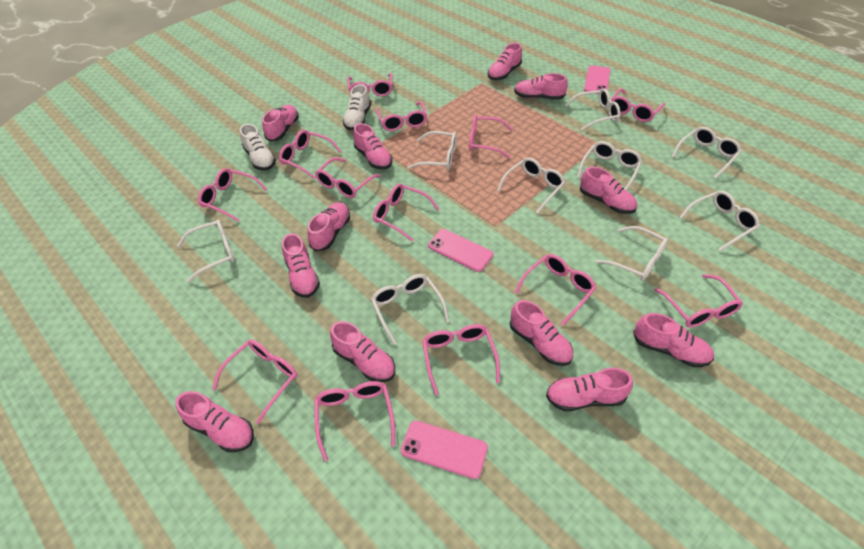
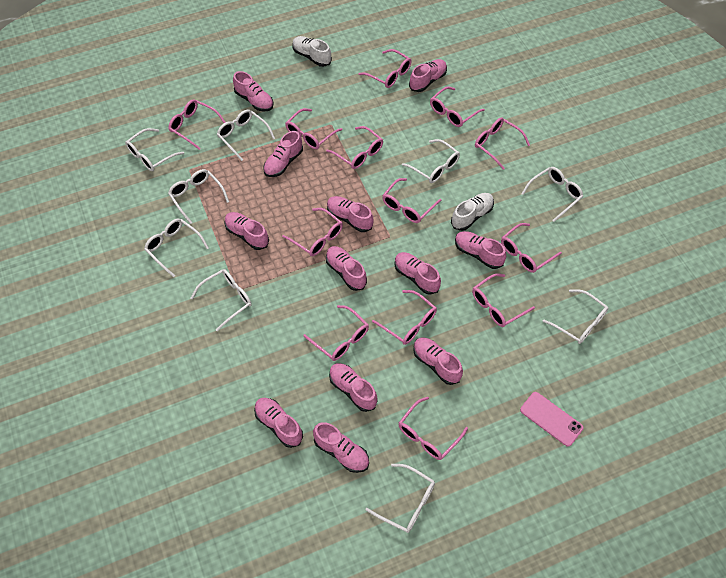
pink phone: [401,420,488,479] [428,229,493,272] [584,65,610,94] = 3 -> [520,392,583,447] = 1

